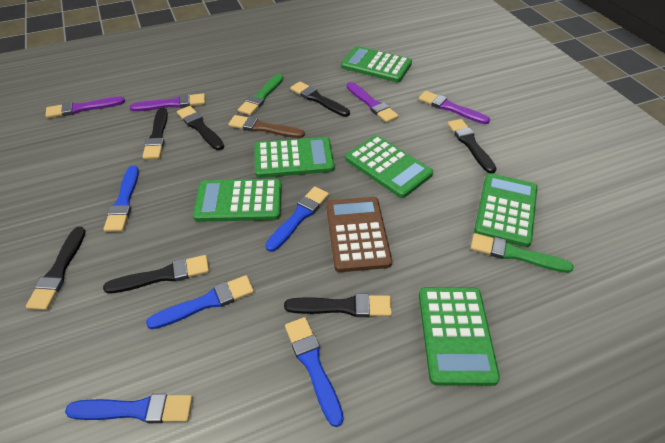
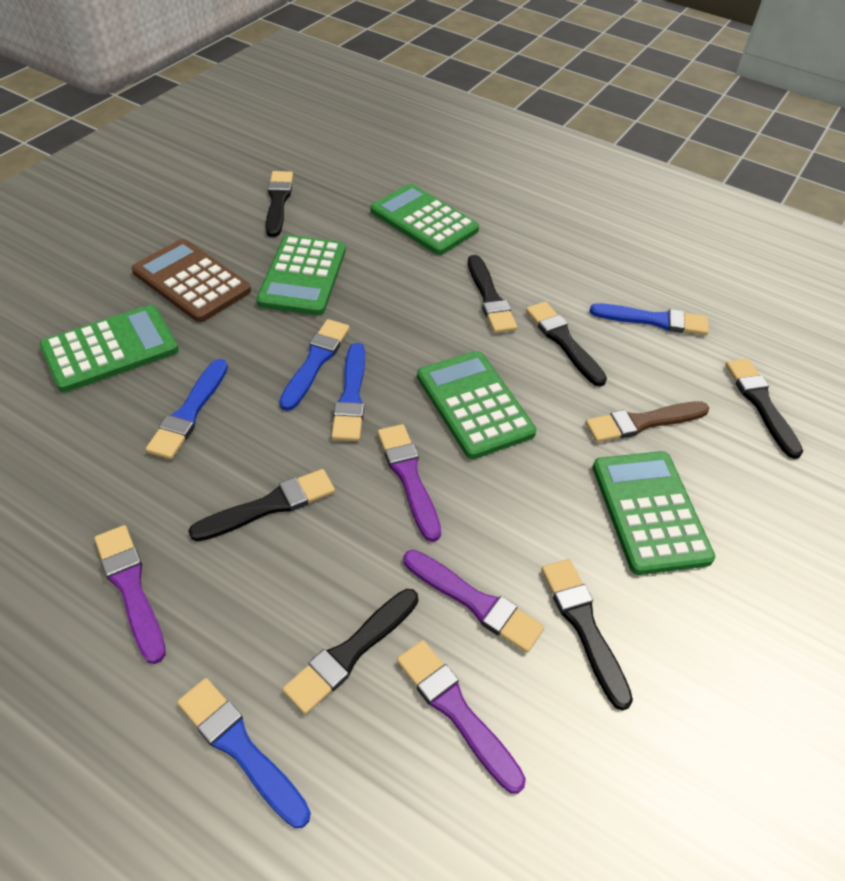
green brush: [238,74,284,116] [470,233,574,273] = 2 -> none = 0
green calculator: [193,179,282,222] [254,137,334,178] [341,46,412,82] [345,135,433,198] [419,287,500,386] [474,173,538,247] = 6 -> [39,305,179,392] [256,235,346,315] [371,184,479,255] [417,351,536,459] [592,451,715,575] = 5

